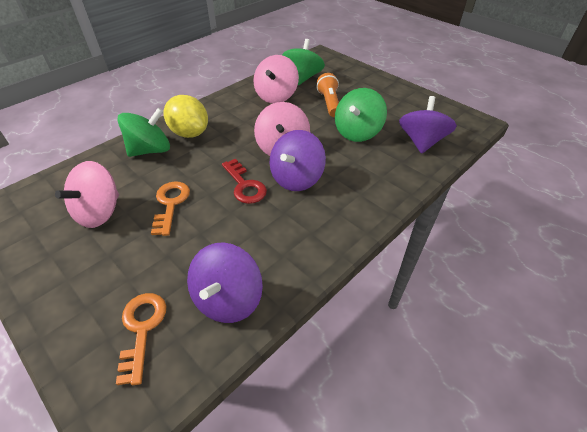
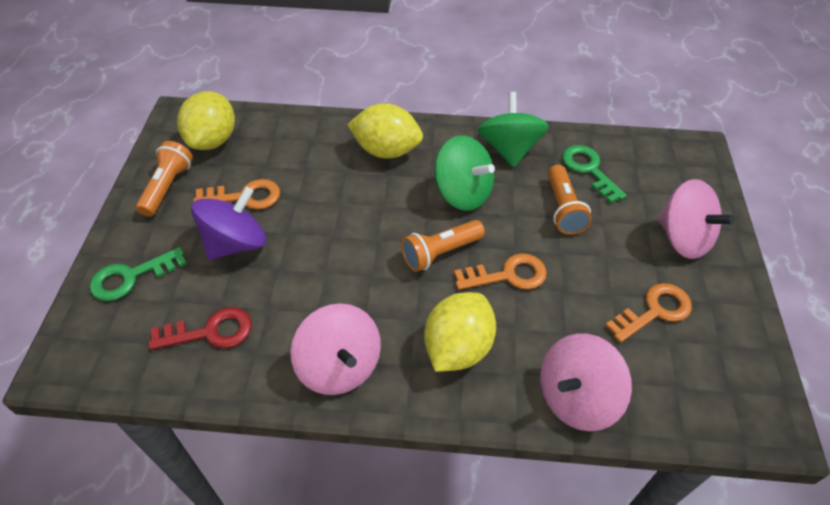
green key: none = 0 -> [89,247,187,301] [562,145,627,203] = 2
green spinning top: [117,108,170,157] [282,39,325,85] [335,88,387,142] = 3 -> [434,135,495,211] [477,92,549,168] = 2
orange flashlight: [317,73,339,117] = 1 -> [136,141,193,217] [401,220,485,272] [548,165,592,235] = 3
orange key: [116,293,166,385] [151,181,190,236] = 2 -> [193,179,280,210] [454,253,547,290] [605,283,692,343] = 3
purple spinning top: [187,242,263,323] [270,130,326,191] [399,96,457,154] = 3 -> [191,187,266,260] = 1
yellow lemon: [163,95,208,138] = 1 -> [177,91,235,150] [347,103,423,159] [424,292,496,372] = 3

